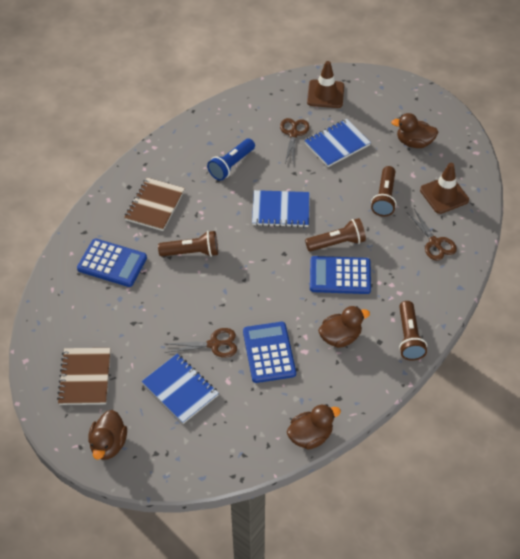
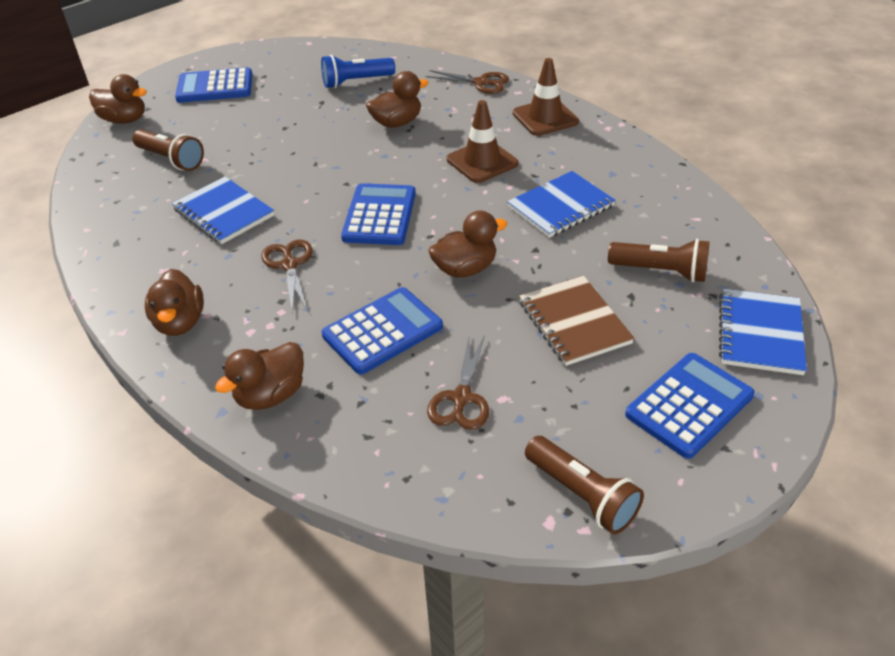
blue calculator: [77,238,147,287] [243,322,296,383] [310,256,371,294] = 3 -> [175,67,252,103] [322,287,443,374] [341,183,416,245] [625,353,755,459] = 4
brown duck: [88,410,127,460] [287,404,341,450] [318,306,370,348] [391,113,438,148] = 4 -> [89,74,147,124] [145,269,204,336] [215,342,304,410] [366,71,428,128] [428,211,507,277] = 5
brown flashlight: [158,231,218,257] [305,218,366,252] [371,166,396,217] [399,301,427,361] = 4 -> [132,129,204,171] [525,436,644,534] [608,239,709,283] = 3
brown notebook: [57,348,111,405] [124,178,185,231] = 2 -> [519,276,635,366] = 1

